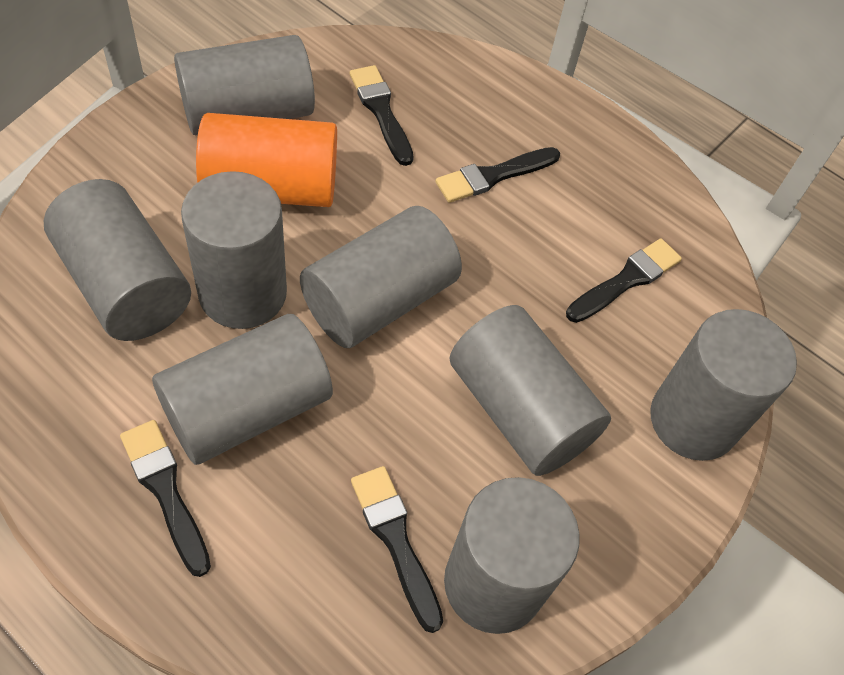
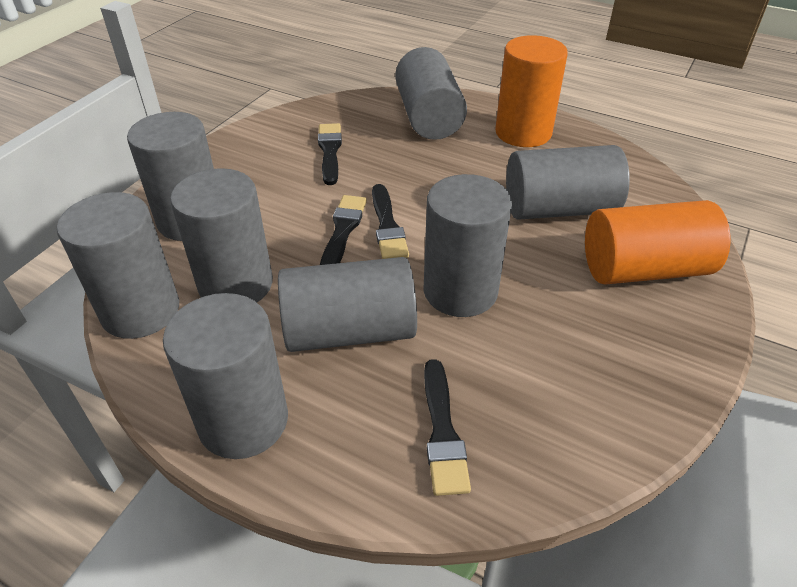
black brush: [120,420,211,577] [350,65,414,166] [351,466,443,633] [435,147,560,203] [566,238,682,323] = 5 -> [318,123,342,185] [320,195,367,265] [372,184,409,259] [424,359,471,496] = 4
orange cylinder: [196,113,337,207] = 1 -> [495,35,568,147] [585,200,731,285] = 2

